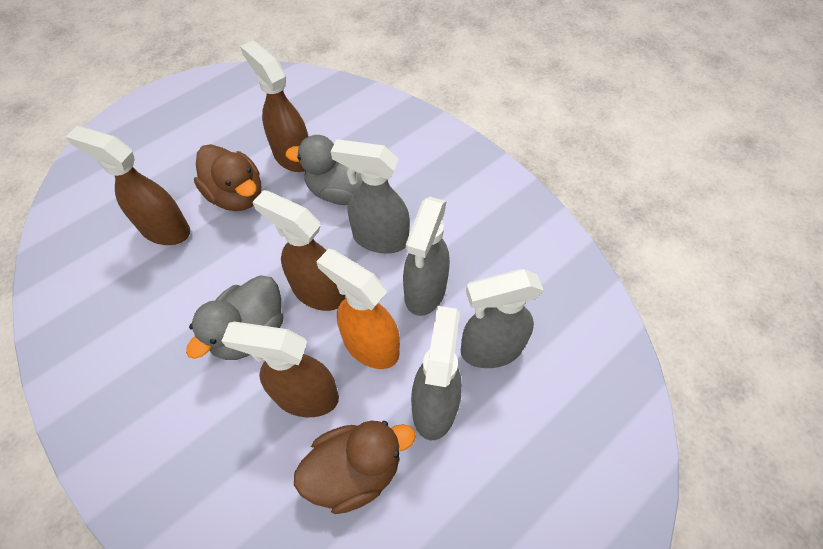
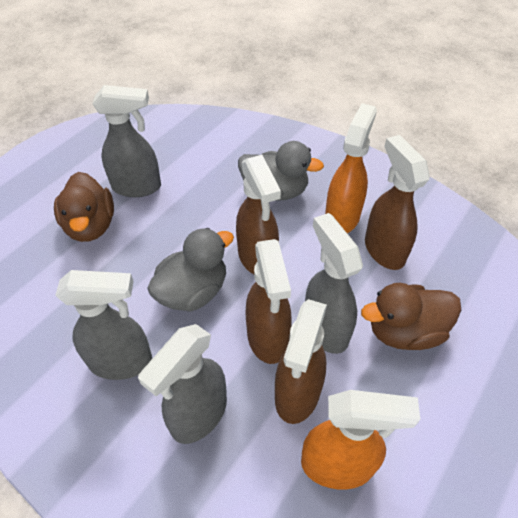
orange spray bottle: [316,249,400,369] = 1 -> [301,390,420,490] [325,103,377,233] = 2

